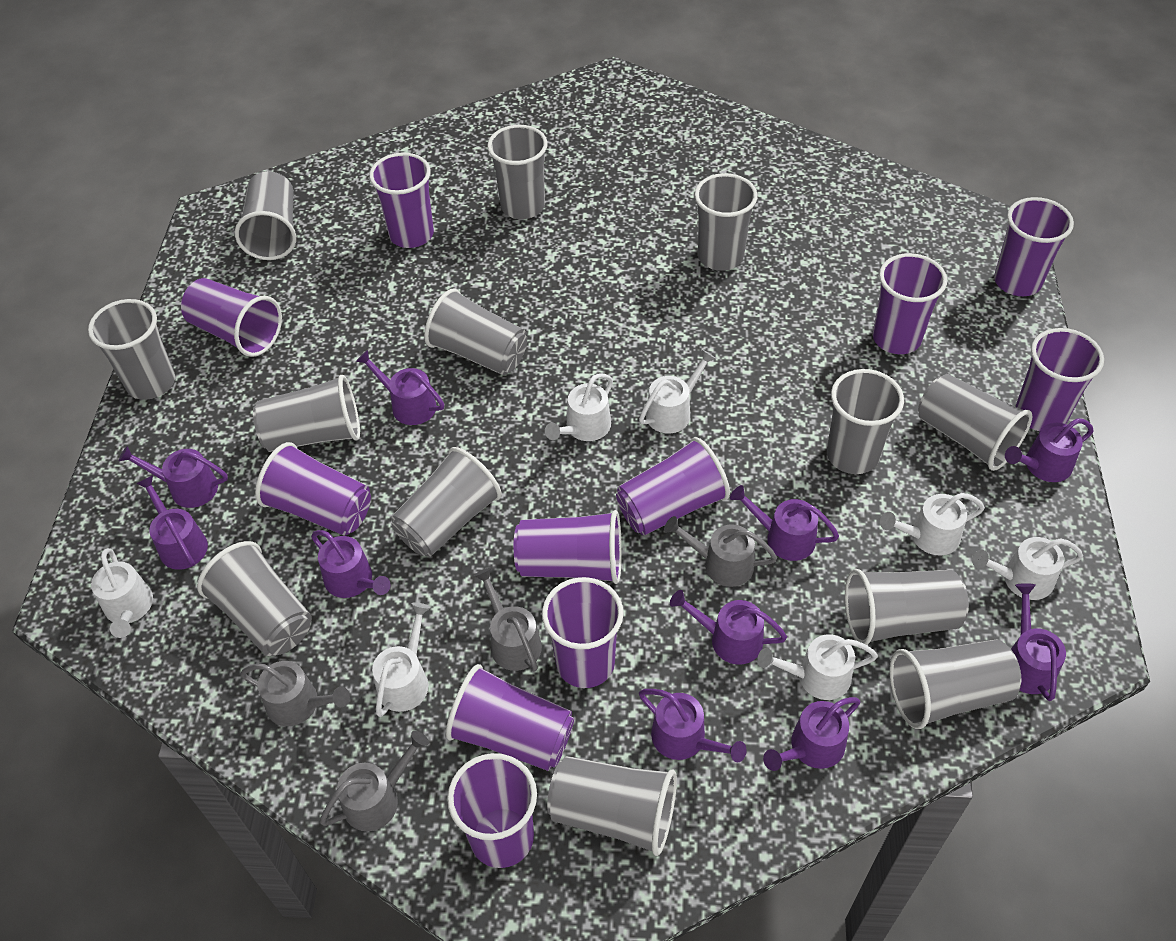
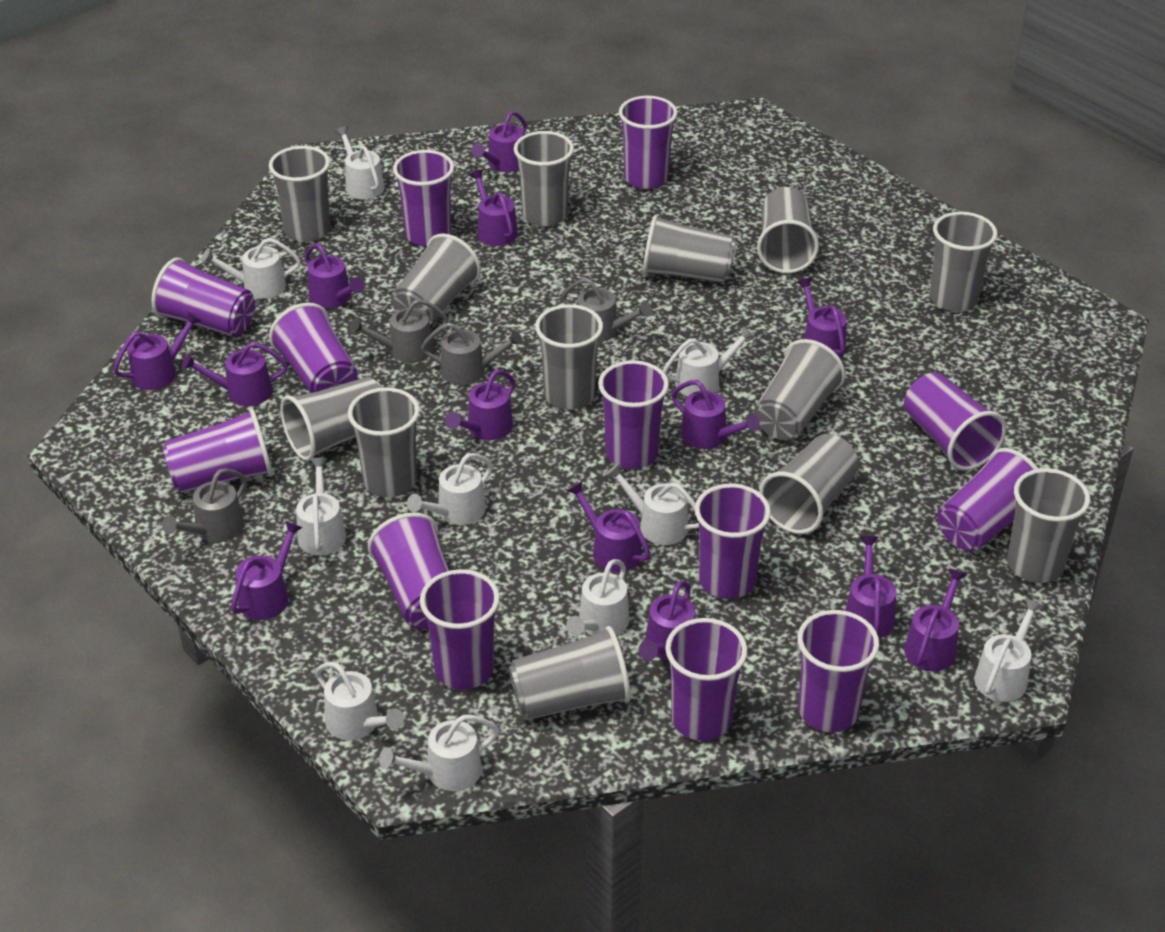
purple cup: [181,278,282,357] [255,442,371,536] [369,153,434,248] [446,664,574,771] [447,753,537,868] [514,510,622,584] [542,577,623,688] [616,437,730,535] [873,253,947,354] [994,197,1074,296] [1016,328,1104,431] = 11 -> [151,258,255,337] [163,409,273,493] [269,303,358,393] [368,513,449,629] [393,150,454,246] [420,569,500,690] [598,360,669,469] [619,96,677,189] [665,618,748,741] [695,484,771,599] [797,610,879,732] [904,372,1006,471] [937,448,1038,552] = 13
purple watering can: [119,446,228,508] [136,475,208,570] [311,530,390,598] [356,350,444,425] [639,689,747,762] [670,590,787,665] [730,485,839,561] [763,697,860,771] [1005,418,1094,482] [1011,583,1066,701] = 10 -> [113,312,202,390] [181,342,288,406] [231,521,303,620] [305,243,364,309] [445,370,515,440] [469,169,518,246] [471,111,527,172] [567,481,651,572] [639,581,696,660] [671,380,760,449] [797,277,847,358] [845,536,896,638] [904,569,967,671] = 13
white watering can: [91,548,153,638] [372,602,431,717] [545,374,613,441] [639,349,716,433] [757,634,878,700] [880,493,985,555] [972,537,1083,600] = 7 -> [201,238,301,299] [296,458,346,555] [315,662,404,740] [335,126,385,199] [379,715,499,791] [407,453,493,525] [566,559,629,636] [605,463,699,545] [663,326,755,396] [974,598,1043,702] = 10

